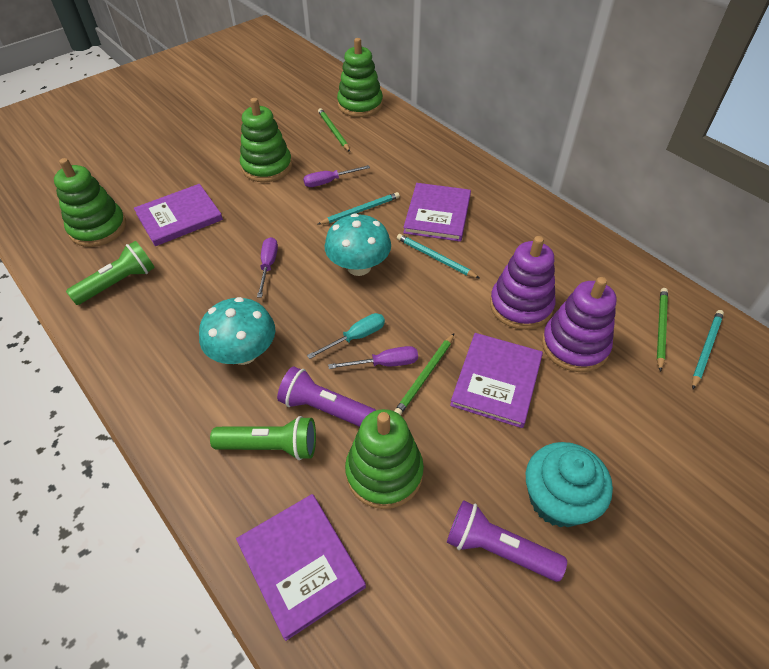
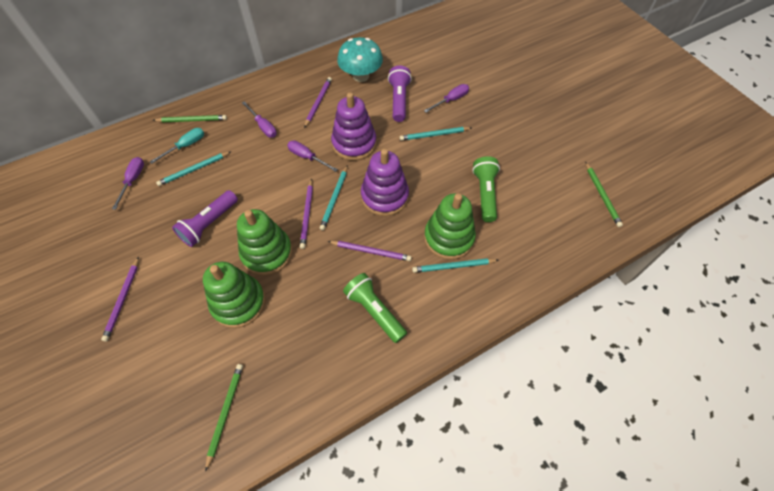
green stacking toy: [54,158,126,247] [240,98,292,182] [337,38,383,117] [345,409,424,509] = 4 -> [203,262,265,328] [237,209,292,276] [424,193,476,260] = 3
purple book: [134,184,223,246] [236,494,366,641] [403,183,471,242] [450,333,543,428] = 4 -> none = 0
purple pencil: none = 0 -> [101,257,139,342] [300,179,313,249] [304,77,332,128] [328,241,412,261] = 4
purple screwdriver: [257,237,278,298] [303,165,370,187] [328,346,418,369] = 3 -> [112,157,144,210] [242,101,277,138] [287,140,338,172] [424,84,469,113] = 4
turquoise cupcake: [526,442,613,527] = 1 -> none = 0
turquoise mushroom: [199,297,275,365] [325,213,391,276] = 2 -> [337,37,383,82] = 1
turquoise pencil: [317,192,400,225] [397,234,480,279] [692,310,724,389] = 3 -> [156,151,232,186] [319,166,347,230] [400,127,471,141] [412,258,498,273] = 4

